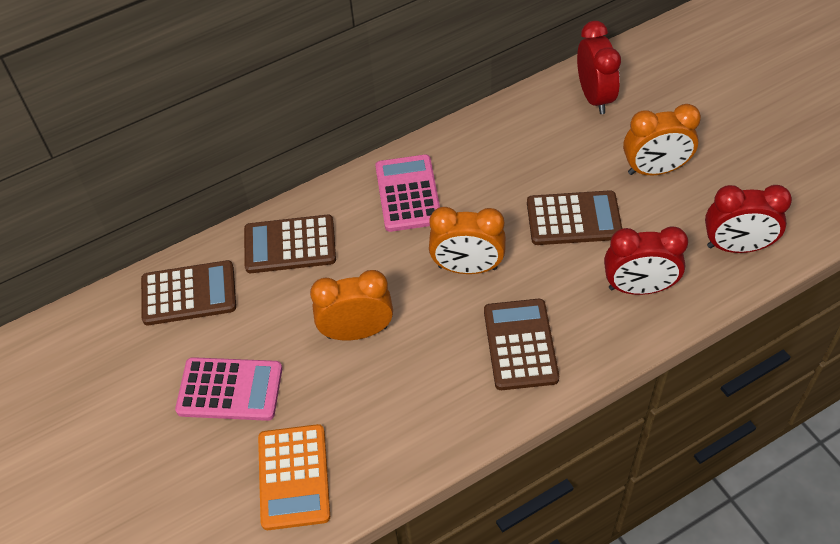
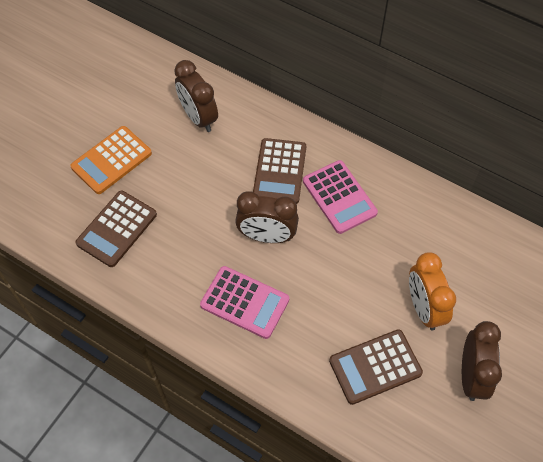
brown calculator: [141,260,236,325] [244,215,336,273] [484,299,559,390] [527,190,622,245] = 4 -> [75,191,157,267] [253,138,306,204] [329,329,423,405] = 3
brown clock: none = 0 -> [174,60,218,132] [235,191,299,243] [462,321,502,401] = 3
orange clock: [310,270,393,340] [429,207,506,274] [623,104,701,175] = 3 -> [409,252,456,331] = 1
red clock: [577,21,621,114] [604,227,688,295] [705,185,792,253] = 3 -> none = 0

